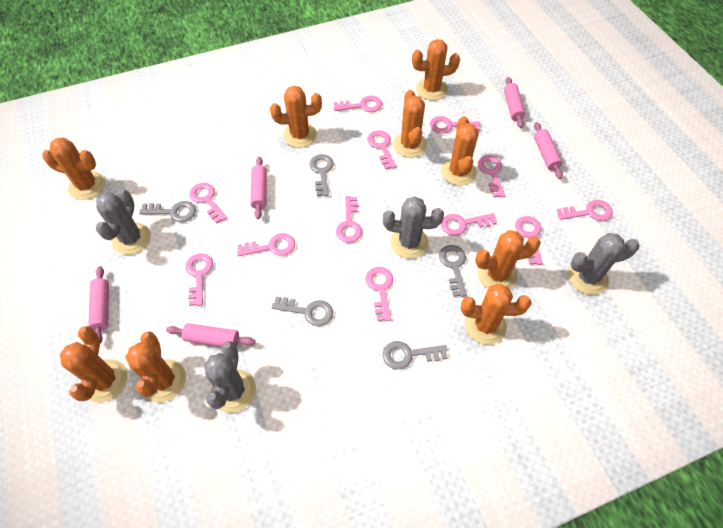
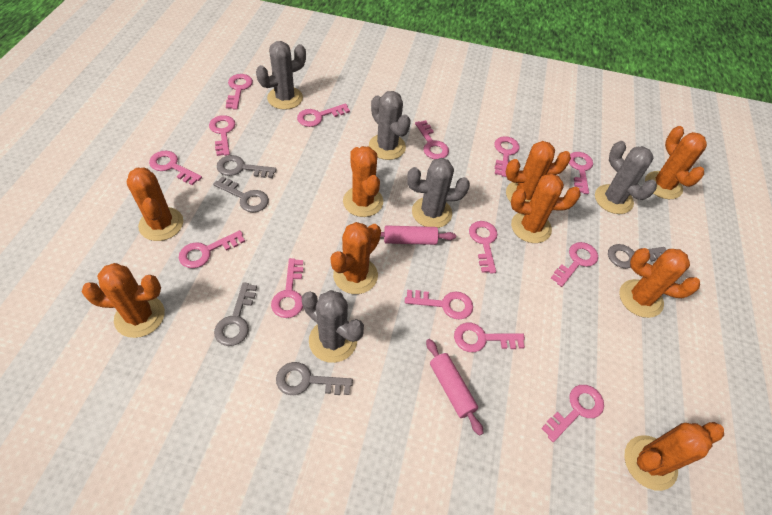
grey cactus: [96,190,151,255] [204,341,256,413] [383,196,444,259] [568,233,640,295] = 4 -> [256,41,306,110] [302,290,364,363] [369,91,411,160] [407,158,470,228] [595,141,657,214] = 5
pink key: [185,253,213,306] [189,183,227,224] [237,233,295,257] [334,95,382,112] [336,196,362,243] [365,267,393,321] [367,130,396,170] [430,116,480,134] [441,213,497,236] [478,155,505,198] [515,216,543,265] [556,200,613,221] = 12 -> [149,151,202,185] [179,230,245,268] [209,115,235,156] [226,74,253,110] [271,258,303,318] [297,103,350,127] [405,290,473,319] [415,120,449,159] [454,323,525,352] [469,221,497,273] [494,136,520,177] [541,385,604,442] [551,242,598,287] [569,152,593,194] = 14
pink rolling pin: [88,266,109,344] [166,323,256,347] [250,157,267,219] [504,77,525,128] [534,122,563,179] = 5 -> [380,225,456,245] [426,339,483,436] = 2

